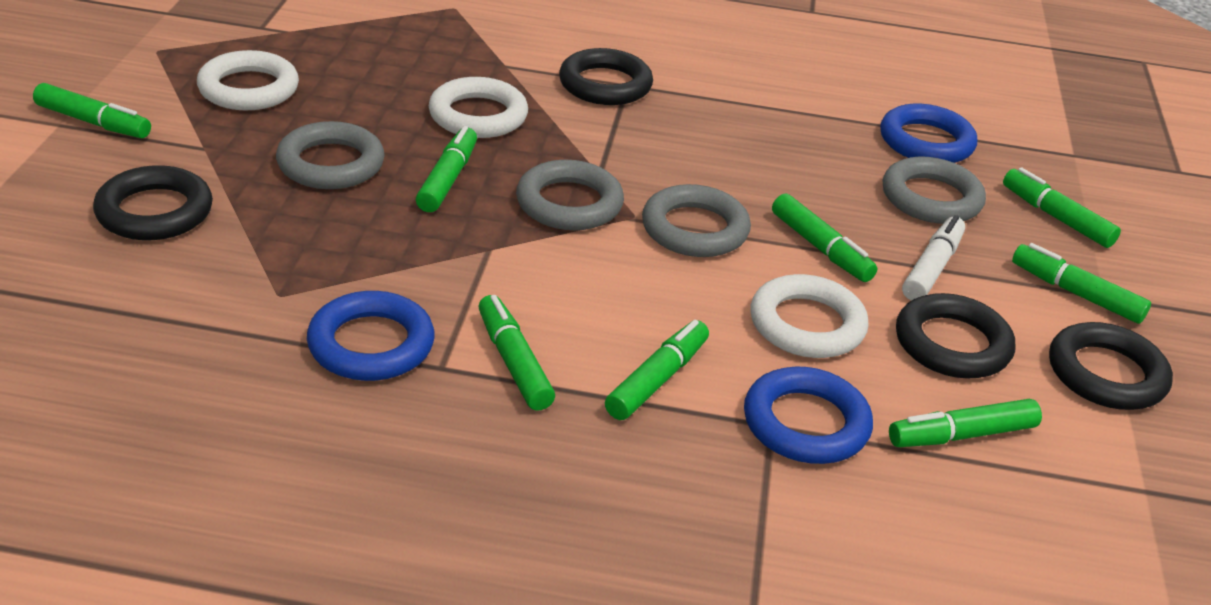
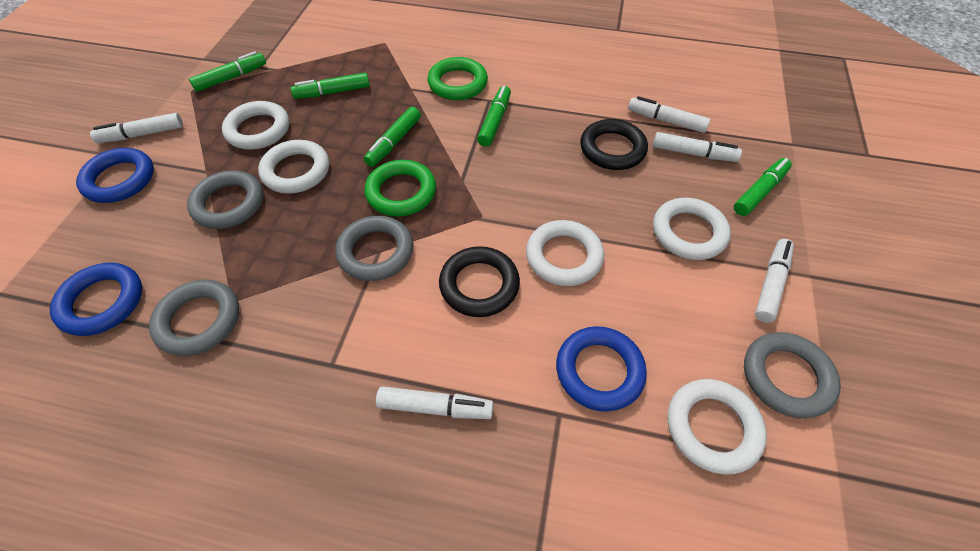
black ring: [93,165,213,240] [559,48,653,105] [896,293,1015,379] [1049,322,1173,410] = 4 -> [439,246,520,317] [580,119,648,170] = 2
green marker: [33,83,151,138] [416,126,477,212] [479,295,555,411] [605,320,709,420] [772,194,877,282] [889,399,1042,447] [1003,167,1121,248] [1012,243,1151,324] = 8 -> [189,51,266,92] [291,73,370,99] [364,107,421,167] [477,86,511,147] [734,158,792,216] = 5
green ring: none = 0 -> [364,160,436,217] [427,57,488,100] = 2
white marker: [902,215,965,301] = 1 -> [90,113,183,143] [376,386,494,419] [628,96,710,133] [653,132,742,162] [755,239,794,323] = 5
white ring: [197,50,299,110] [429,77,528,138] [751,274,869,358] = 3 -> [222,101,289,150] [258,140,329,194] [526,220,604,286] [653,198,731,260] [668,379,767,474] = 5

